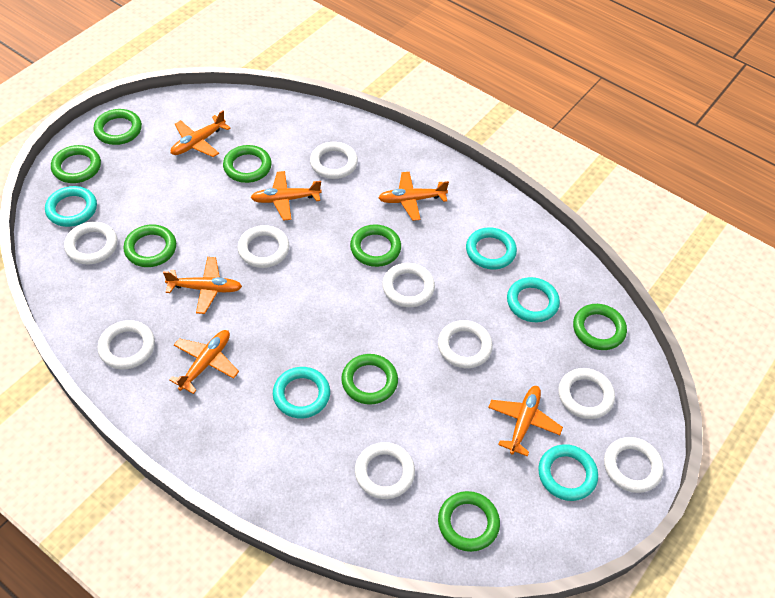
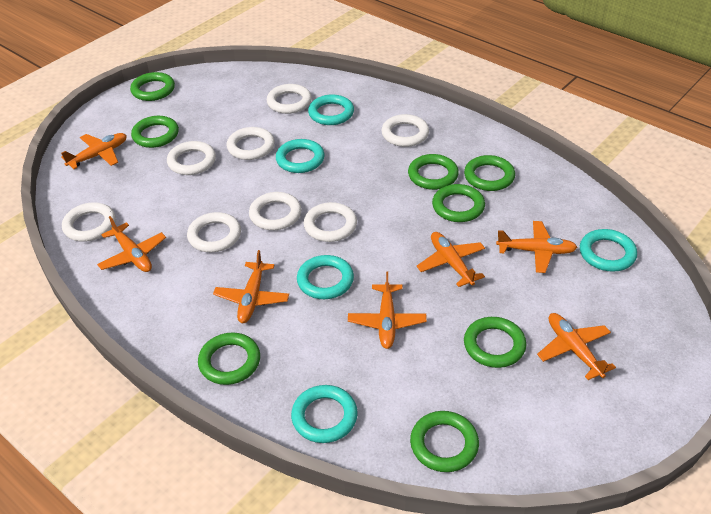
orange plane: [163,257,242,314] [169,330,239,394] [171,110,230,157] [250,171,322,221] [378,172,449,221] [488,386,563,457] = 6 -> [61,133,127,169] [97,216,166,272] [213,250,289,323] [348,271,427,349] [417,232,485,287] [496,221,578,273] [537,313,616,380] = 7
white ring: [64,222,118,264] [98,320,155,369] [238,225,289,268] [310,142,358,179] [355,442,415,499] [382,263,435,307] [438,320,493,368] [559,368,615,419] [604,437,664,493] = 9 -> [62,202,116,242] [167,141,216,175] [187,212,241,252] [227,127,275,160] [249,192,302,230] [267,84,312,114] [304,202,357,242] [382,114,429,147] = 8

